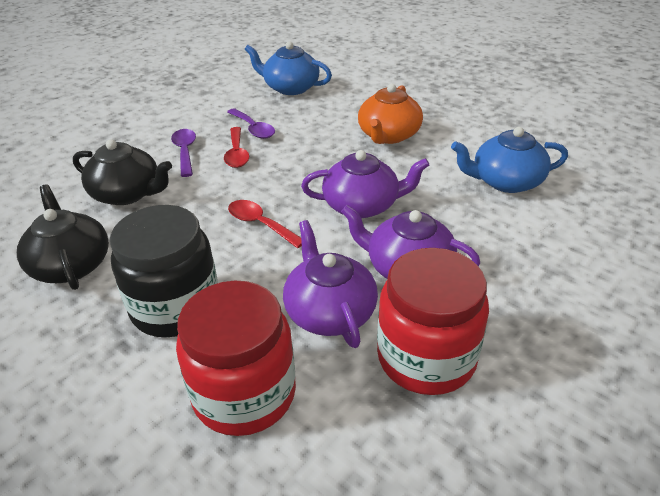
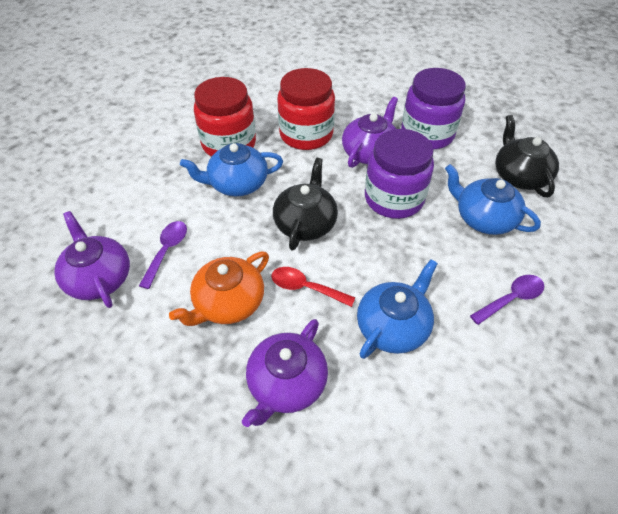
black jar: [110,205,218,337] = 1 -> none = 0
blue teapot: [245,41,332,95] [451,127,568,193] = 2 -> [180,143,283,196] [357,259,438,359] [445,164,541,235] = 3
purple jar: none = 0 -> [365,129,434,219] [401,68,466,150] = 2
red spoon: [224,127,249,168] [228,200,302,248] = 2 -> [271,267,356,307] = 1

